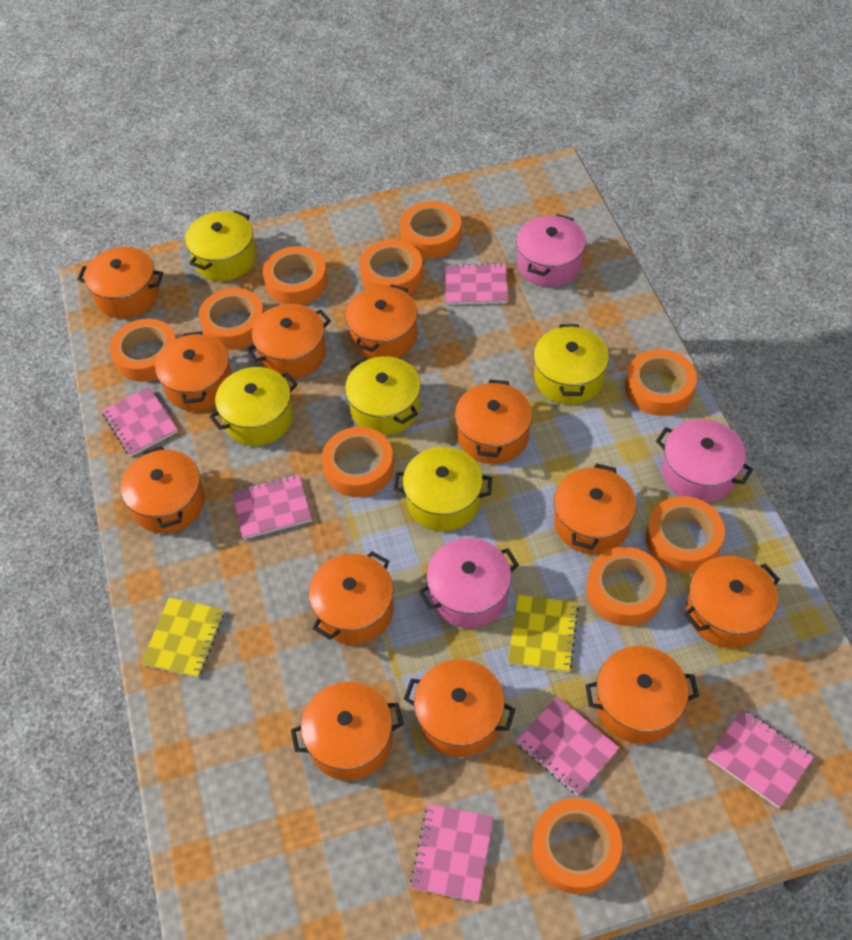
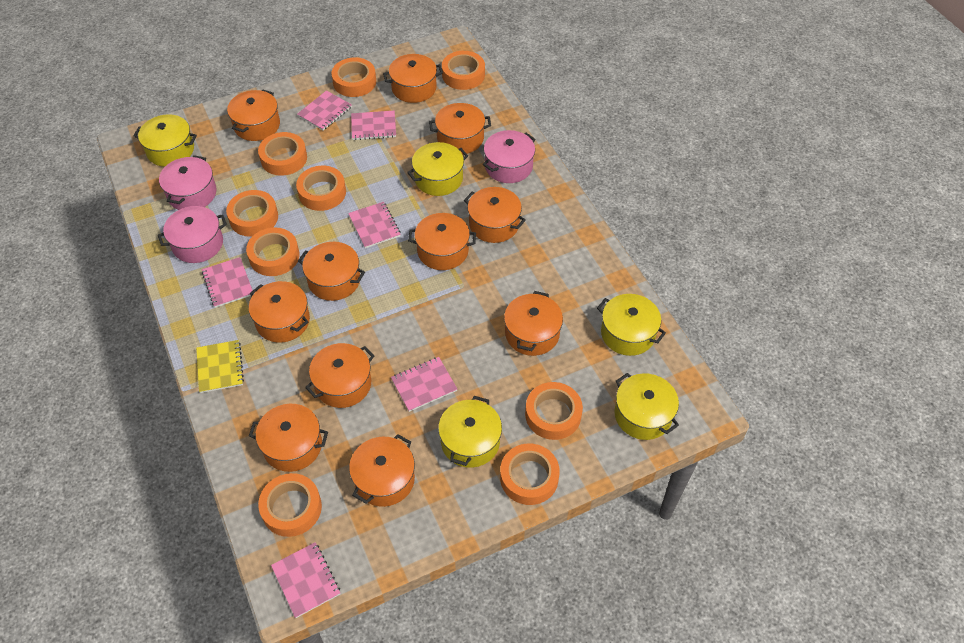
orange pot: [77,247,163,318] [120,446,205,534] [155,331,232,411] [246,304,331,379] [291,682,404,780] [308,551,394,645] [346,284,418,359] [404,659,516,757] [455,380,532,464] [554,463,636,554] [585,646,699,744] [684,556,780,648] = 12 -> [227,90,280,141] [249,281,310,343] [249,404,328,472] [298,242,365,301] [305,343,374,408] [349,434,415,507] [383,54,443,103] [408,213,476,270] [429,103,491,154] [464,187,526,243] [504,291,563,356] = 11
orange tape: [110,319,176,382] [198,288,264,350] [263,246,328,305] [322,427,394,497] [359,240,423,294] [400,201,462,258] [532,798,622,894] [586,547,666,626] [625,349,697,416] [646,496,725,572] = 10 -> [226,190,278,237] [246,227,300,276] [258,132,307,176] [258,473,322,537] [296,166,346,211] [331,58,376,97] [442,51,485,90] [500,443,560,505] [525,382,583,440] = 9
yellow notebook: [141,597,224,678] [508,594,579,673] = 2 -> [196,340,244,393] = 1

